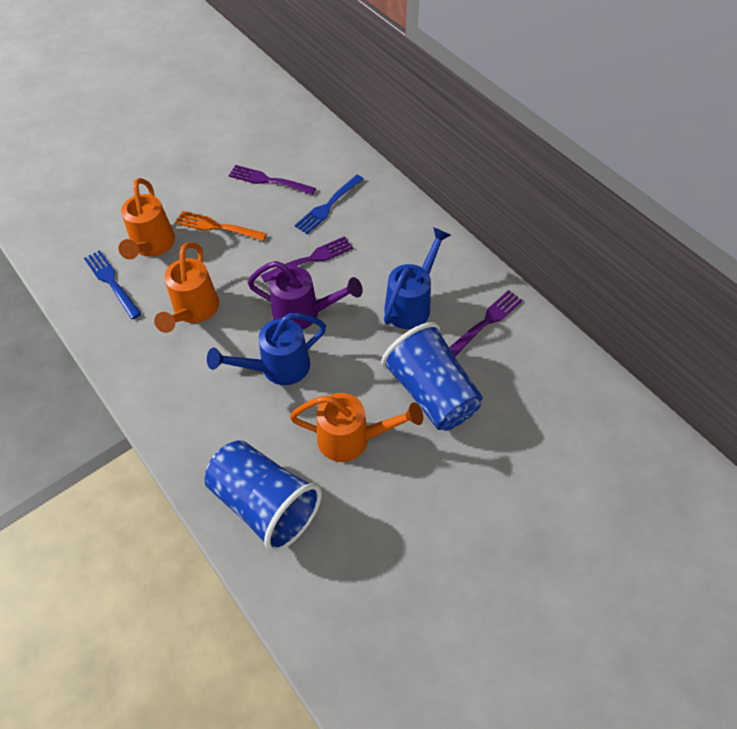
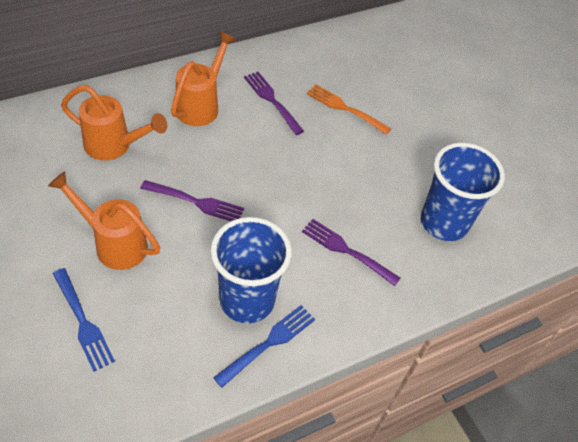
blue watering can: [207,313,326,385] [384,227,451,329] = 2 -> none = 0
purple watering can: [247,261,363,330] = 1 -> none = 0

